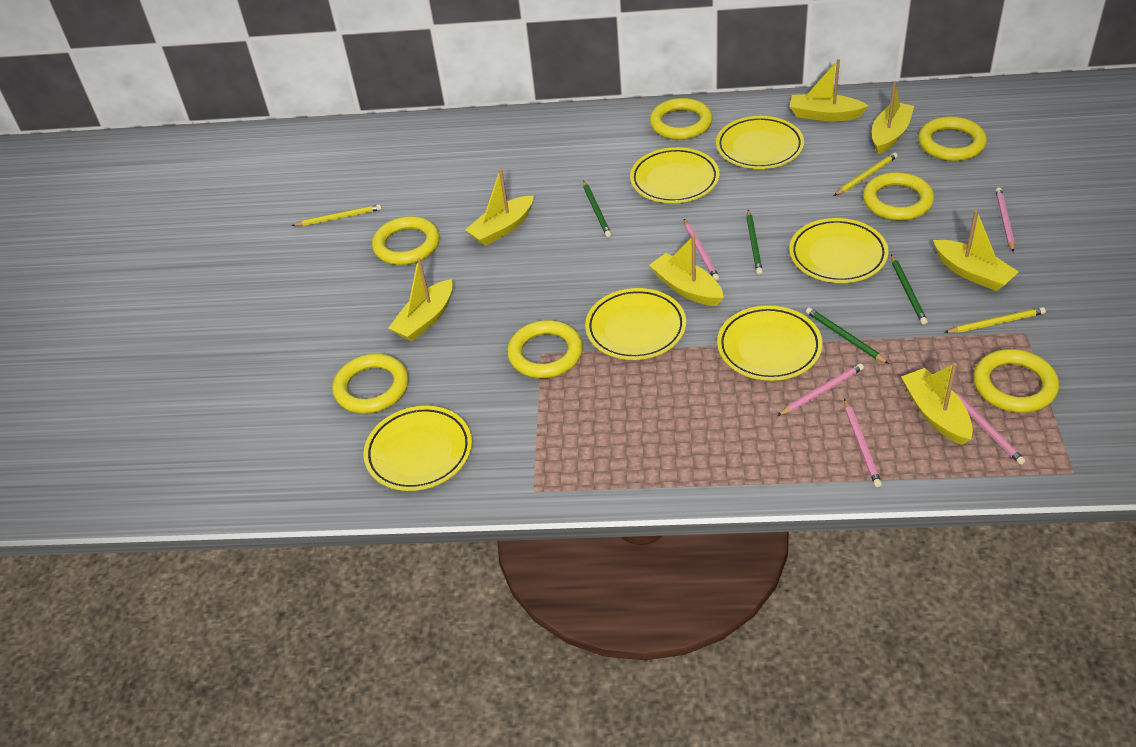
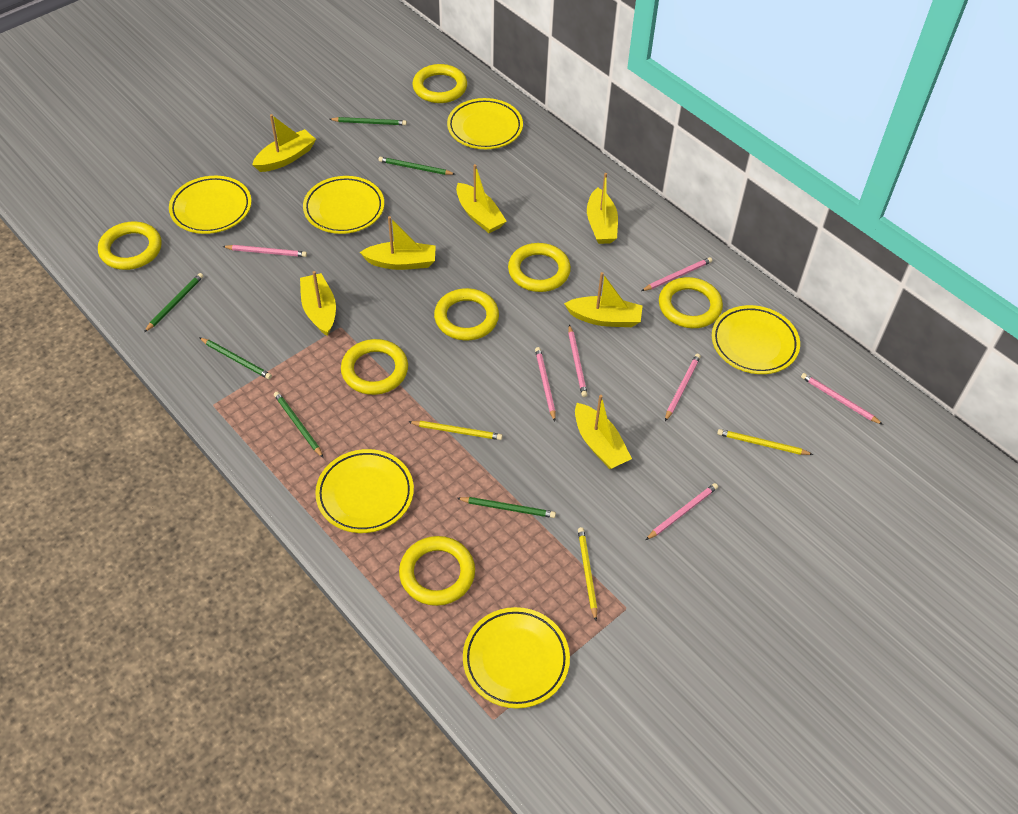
green pencil: [583,180,611,237] [746,210,763,274] [806,307,889,364] [891,255,928,325] = 4 -> [144,273,204,332] [199,337,272,379] [274,391,323,457] [330,117,407,125] [378,157,455,175] [457,497,556,518] = 6
pink pencil: [684,219,719,281] [777,363,864,416] [844,398,882,487] [951,389,1025,465] [996,187,1015,252] = 5 -> [222,245,307,257] [535,347,556,421] [568,325,587,397] [641,257,712,291] [646,483,718,540] [665,354,701,421] [801,373,883,425] = 7

